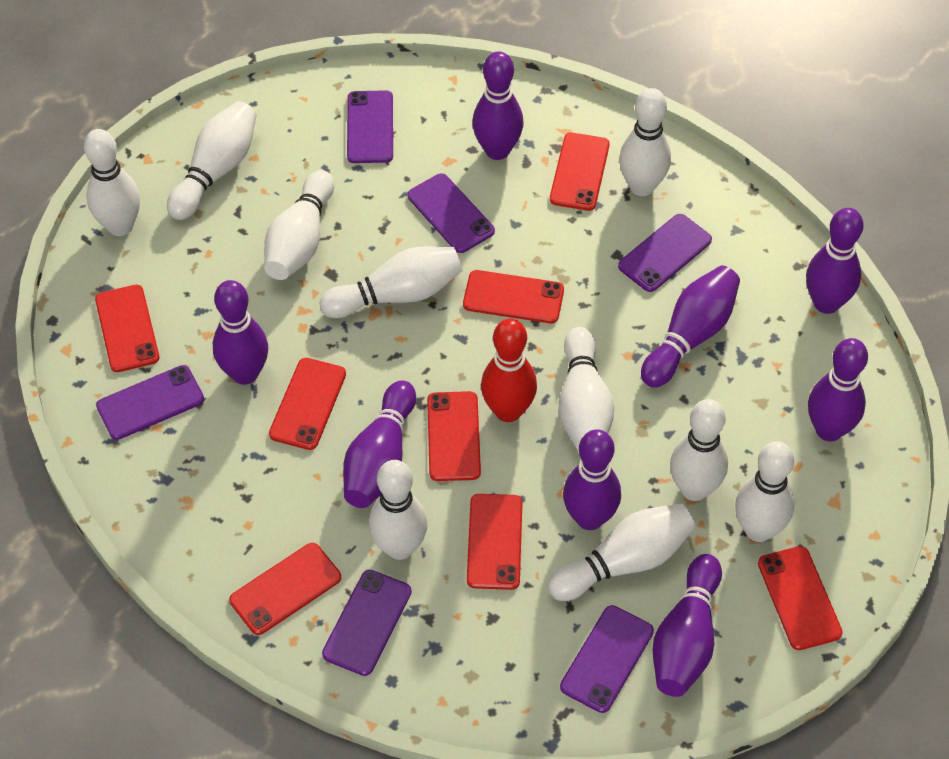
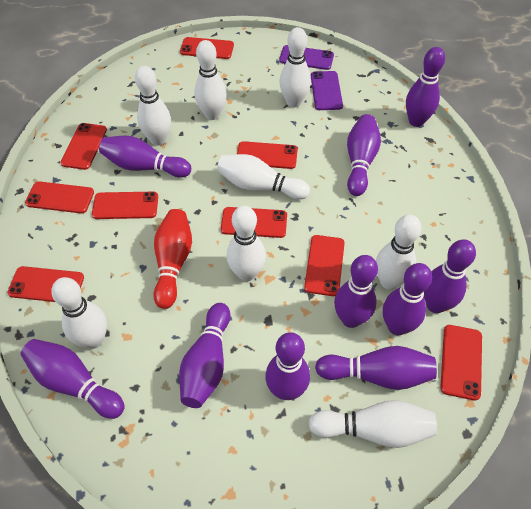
purple bowling pin: [213,280,268,385] [343,380,416,508] [472,51,523,160] [563,429,621,530] [641,265,740,388] [653,554,722,697] [806,208,864,314] [808,338,868,441] = 8 -> [21,339,125,419] [99,136,191,178] [179,303,231,408] [265,332,310,400] [315,346,437,390] [334,255,378,328] [347,114,381,196] [383,263,432,335] [406,47,445,127] [424,239,476,313] = 10
purple phone: [96,365,204,440] [322,570,411,676] [347,90,393,163] [408,173,495,253] [560,605,654,713] [618,214,712,292] = 6 -> [279,45,334,70] [311,71,343,110] = 2
red phone: [95,285,159,372] [230,543,341,635] [269,358,346,450] [427,391,481,481] [463,270,564,323] [467,494,523,590] [550,133,610,211] [758,546,843,650] = 8 -> [7,266,84,302] [25,181,94,213] [60,123,107,170] [92,192,158,219] [180,37,234,59] [221,207,287,238] [237,141,298,169] [304,235,345,296] [440,325,482,401] = 9
white bowling pin: [84,129,140,236] [167,101,257,220] [264,170,334,280] [320,246,463,318] [369,460,428,560] [548,503,696,601] [558,327,614,451] [619,88,671,196] [670,399,728,501] [735,441,794,542] = 10 -> [51,277,107,349] [135,66,171,145] [194,40,227,120] [217,154,310,200] [226,206,266,281] [279,27,311,107] [308,400,437,448] [376,214,421,290] = 8

